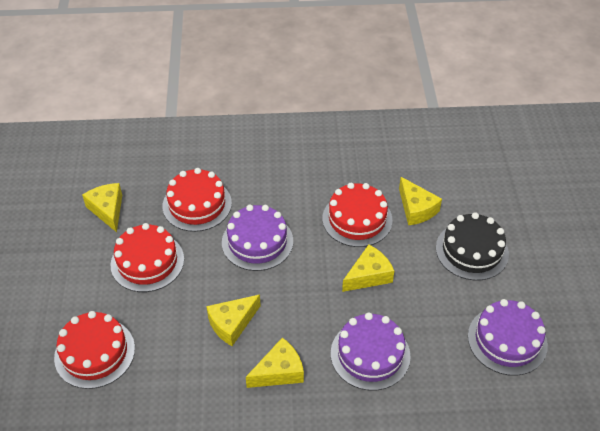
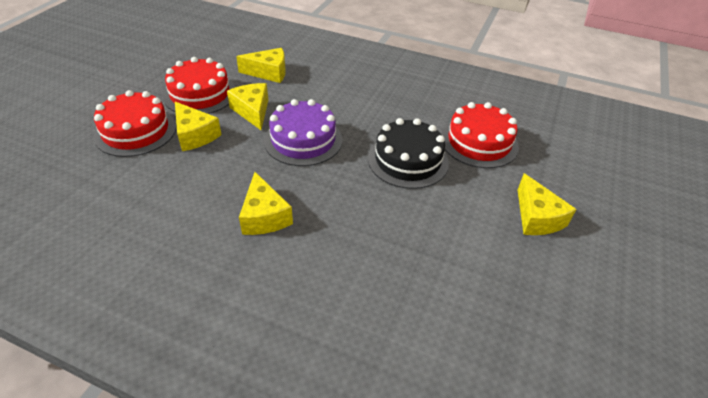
purple cake: [222,205,293,271] [331,312,411,391] [468,299,548,376] = 3 -> [264,99,342,166] = 1
red cake: [54,311,135,389] [111,223,184,292] [163,168,232,232] [322,183,393,247] = 4 -> [94,90,176,157] [163,57,235,114] [441,102,519,168] = 3

